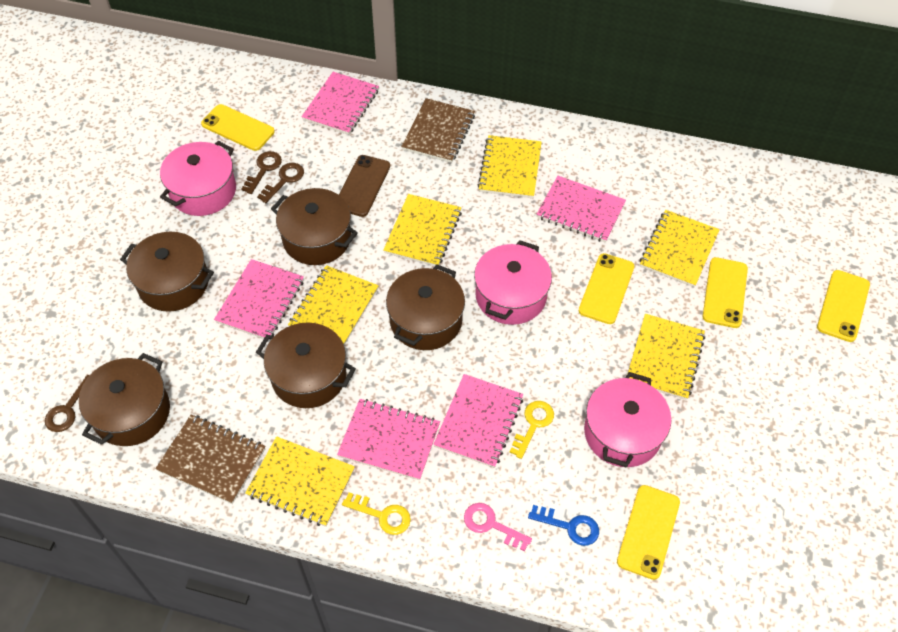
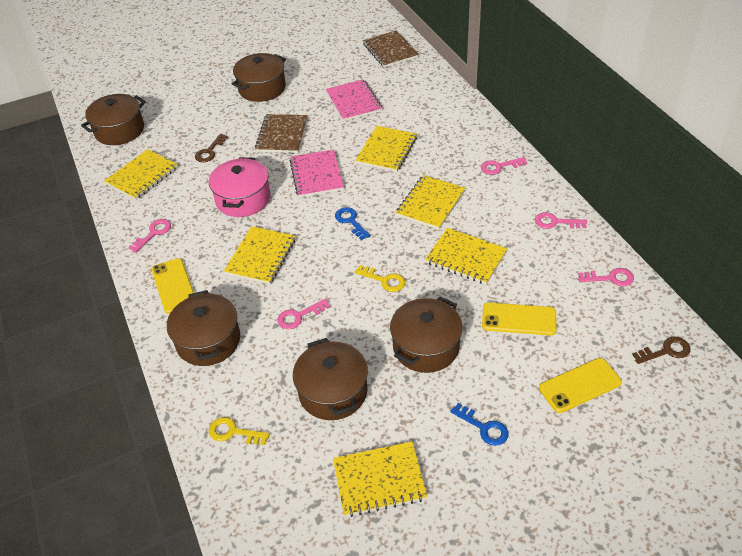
blue key: [528,505,599,546] = 1 -> [335,207,370,240] [450,403,509,446] = 2
brown key: [45,375,89,432] [241,151,282,194] [257,163,304,203] = 3 -> [195,134,228,162] [632,337,691,364] = 2
brown phone: [339,155,390,217] = 1 -> none = 0
pink key: [464,503,532,551] = 1 -> [129,219,171,253] [277,299,330,329] [481,157,528,175] [535,212,587,229] [578,268,634,286] = 5
pink notebook: [214,259,304,341] [302,72,379,135] [337,399,440,480] [433,374,523,468] [536,176,626,243] = 5 -> [289,150,344,198] [326,79,382,121] = 2
pink pot: [160,141,236,216] [474,240,552,325] [584,372,671,467] = 3 -> [209,157,270,217] = 1
yellow phone: [201,104,275,151] [579,253,634,324] [617,485,680,580] [703,257,748,328] [817,270,870,342] = 5 -> [151,258,194,314] [482,302,557,335] [539,358,622,413] = 3

